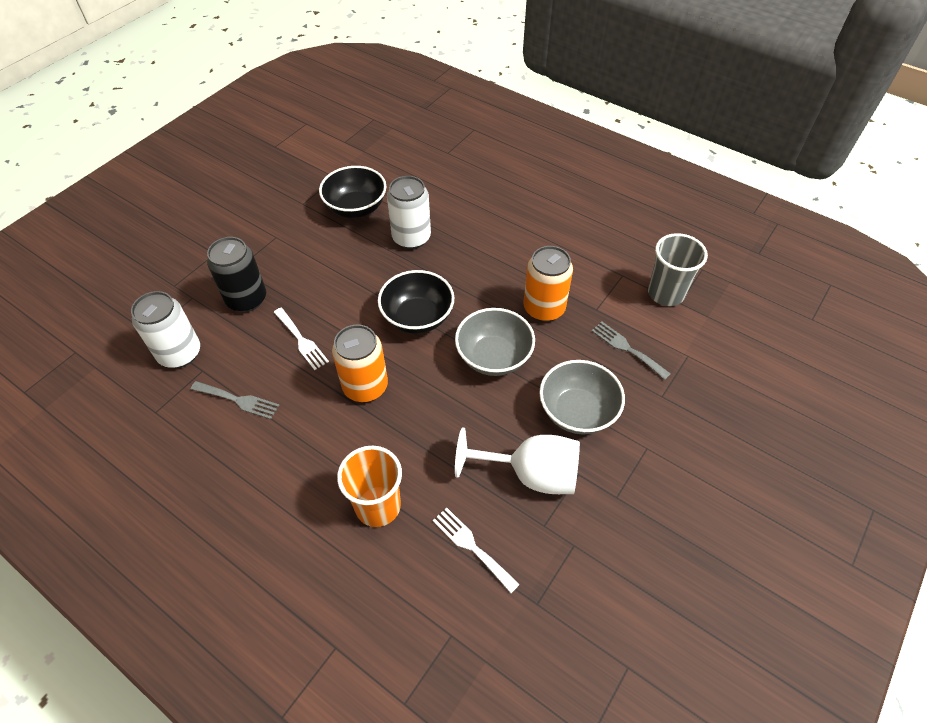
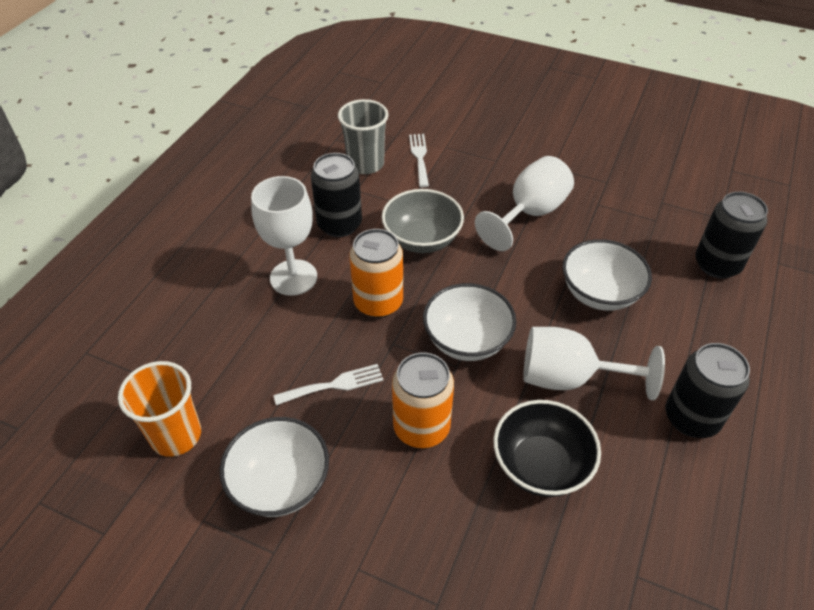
black bowl: [319,166,386,218] [378,270,454,334] = 2 -> [494,400,601,497] = 1
black can: [207,237,266,312] = 1 -> [311,153,362,237] [666,343,750,438] [695,192,768,279] = 3
grey bowl: [455,308,535,376] [539,360,625,435] = 2 -> [382,189,464,253] = 1
grey fork: [190,381,279,419] [592,322,671,380] = 2 -> none = 0
white bowl: none = 0 -> [220,417,329,517] [423,283,516,361] [562,239,652,311] = 3
white can: [131,291,200,368] [387,176,431,249] = 2 -> none = 0
white goblet: [455,427,580,494] = 1 -> [251,176,317,296] [475,156,574,251] [523,327,665,401] = 3

